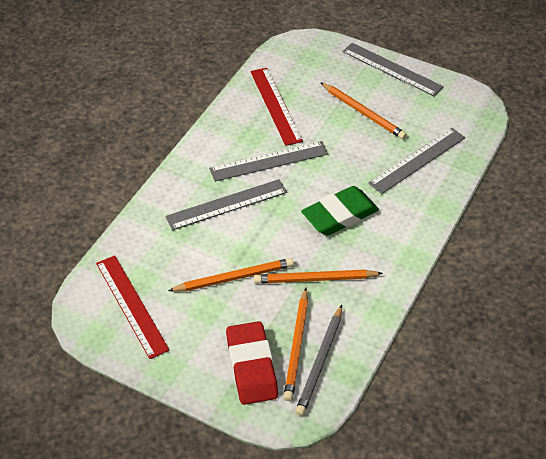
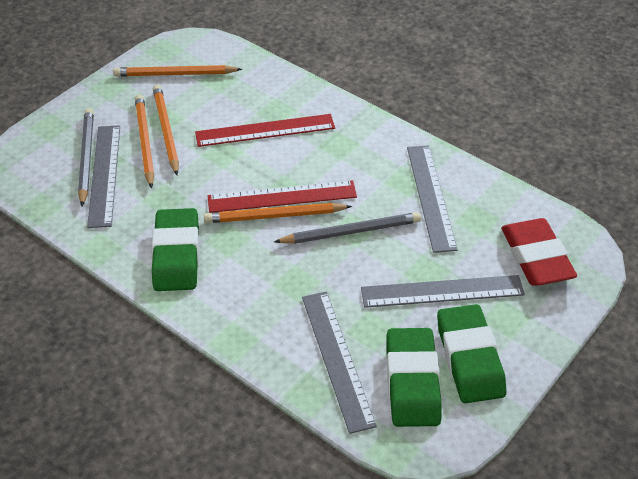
green eraser: [301,186,379,236] = 1 -> [152,208,199,291] [386,328,442,427] [437,304,506,403] = 3
grey pencil: [295,305,342,416] = 1 -> [78,108,94,206] [274,212,421,244] = 2

